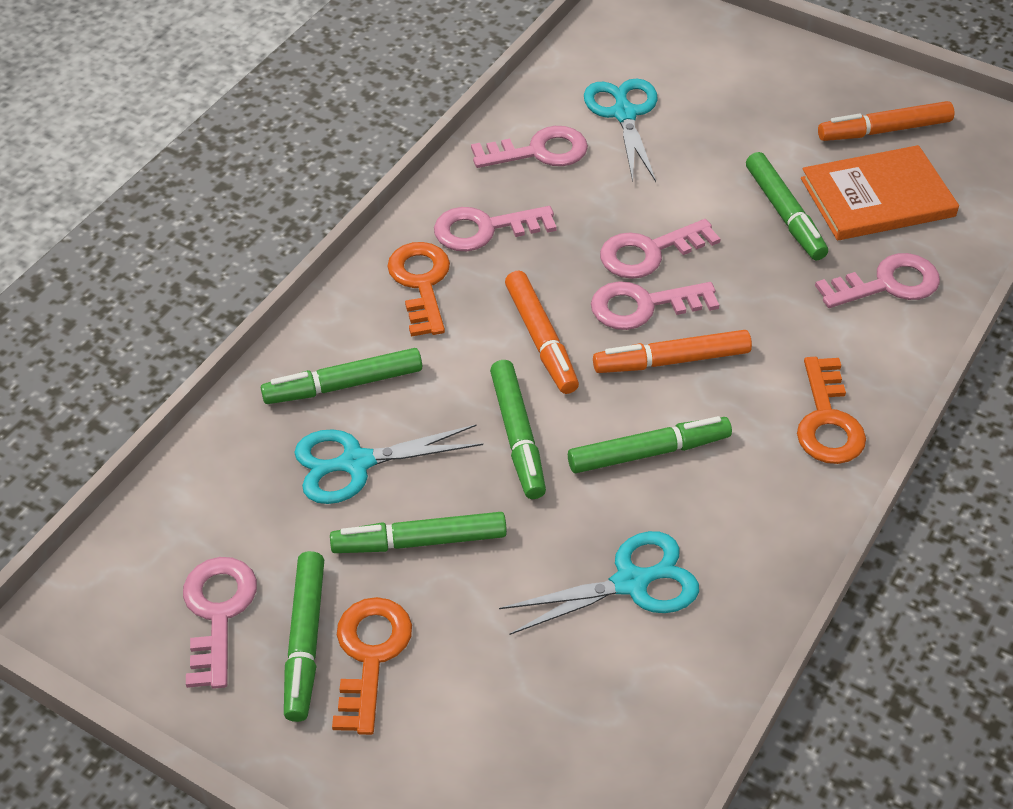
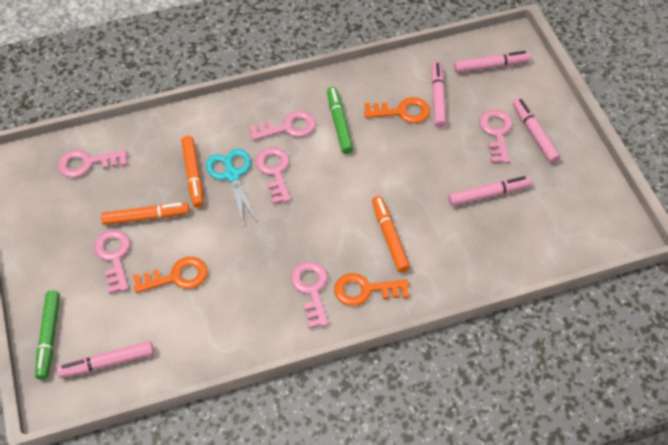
green marker: [261,348,422,404] [284,551,324,722] [330,512,507,553] [490,360,546,499] [568,416,732,473] [746,152,828,260] = 6 -> [35,291,60,380] [327,87,354,154] = 2
orange book: [801,145,959,240] = 1 -> none = 0
pink marker: none = 0 -> [57,341,154,378] [431,62,447,128] [448,176,531,206] [454,51,531,73] [513,98,560,163] = 5
turquoise scissors: [294,424,483,504] [499,531,699,635] [584,78,657,182] = 3 -> [206,149,257,223] = 1

